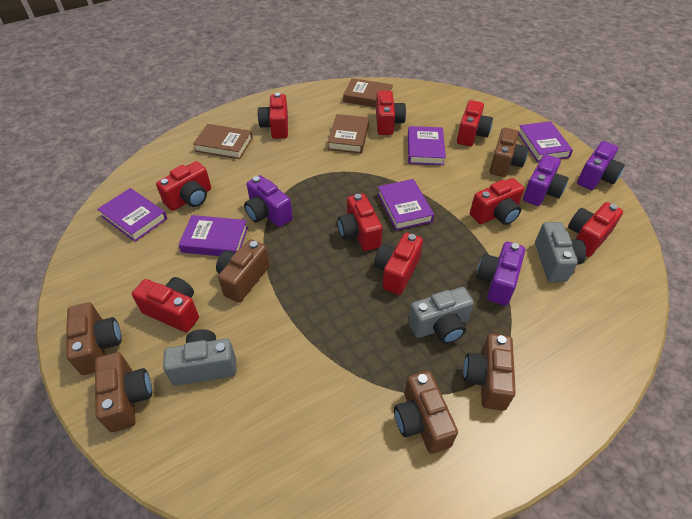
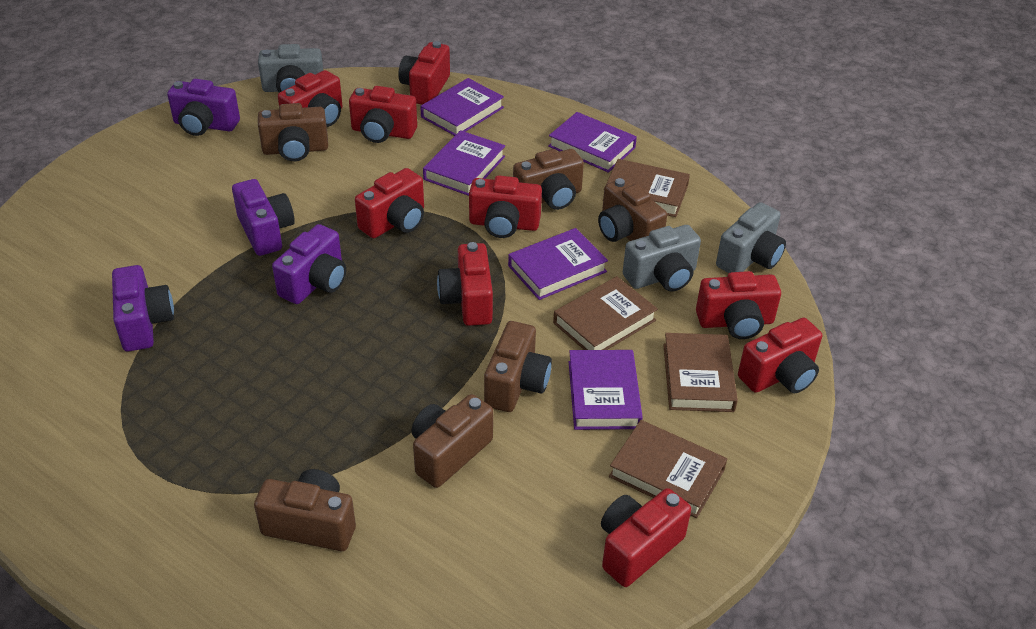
brown book: [193,124,253,159] [328,114,369,153] [343,78,393,107] = 3 -> [553,276,658,350] [606,159,690,217] [609,420,727,518] [663,333,738,412] = 4

